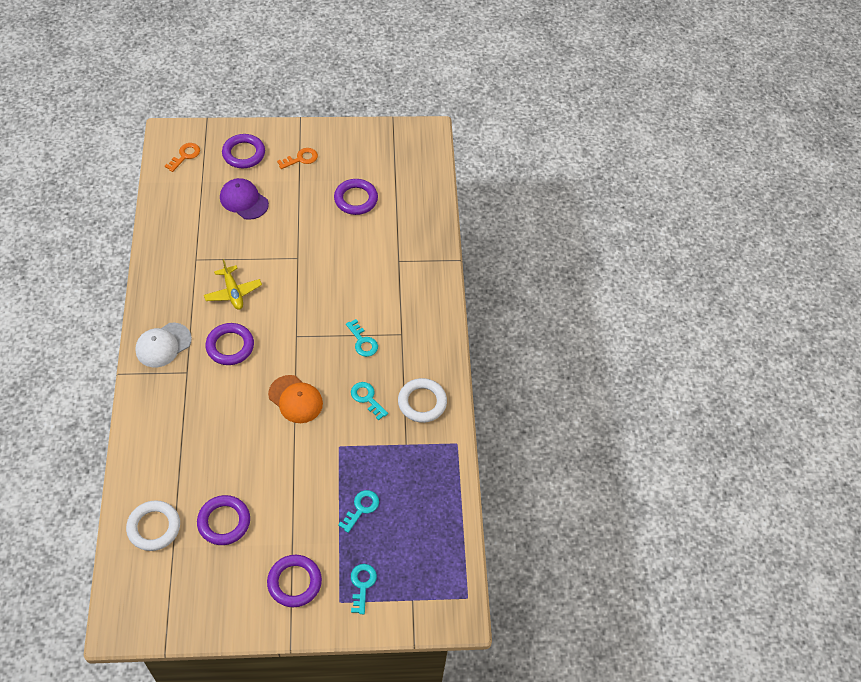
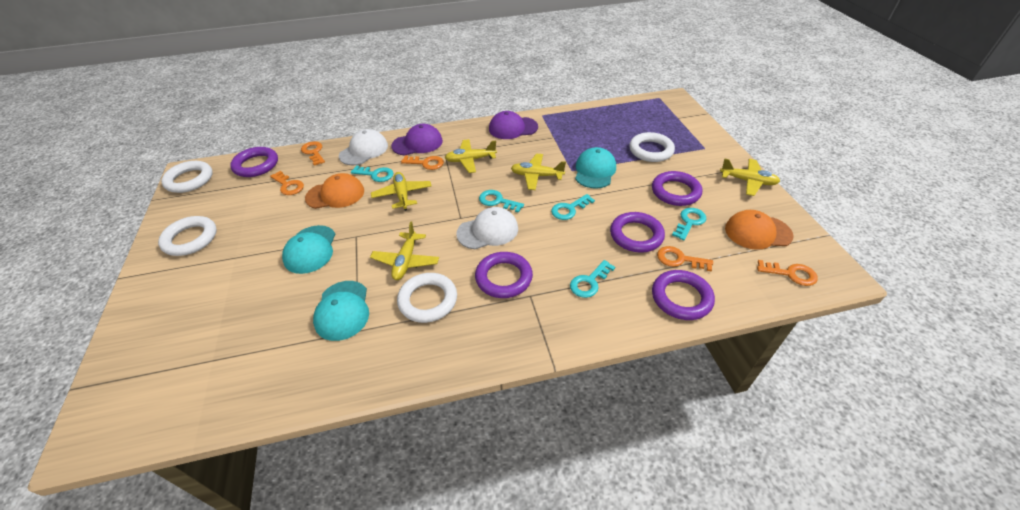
orange cap: [268,375,323,423] = 1 -> [305,173,364,209] [725,210,794,250] = 2
orange key: [165,143,200,172] [277,148,318,169] = 2 -> [270,171,304,195] [301,141,325,166] [401,156,444,170] [657,246,713,271] [757,260,818,286] = 5
purple cap: [220,178,269,220] = 1 -> [391,124,443,156] [489,111,538,139] = 2
turquoise cap: none = 0 -> [282,225,335,274] [313,281,369,341] [575,147,616,189] = 3
turquoise key: [338,490,379,533] [346,319,378,357] [351,382,388,420] [351,564,377,614] = 4 -> [351,165,394,182] [479,190,524,213] [551,194,595,220] [570,260,615,298] [672,208,706,240] = 5
white cap: [135,323,192,367] = 1 -> [339,129,388,165] [456,207,518,249] = 2
white ring: [126,500,180,551] [398,378,447,423] = 2 -> [158,216,217,256] [161,161,213,193] [397,273,457,323] [629,132,675,162] = 4
yellow plane: [204,259,262,310] = 1 -> [370,222,439,280] [371,172,431,211] [445,139,497,173] [511,154,566,190] [720,158,780,196] = 5

